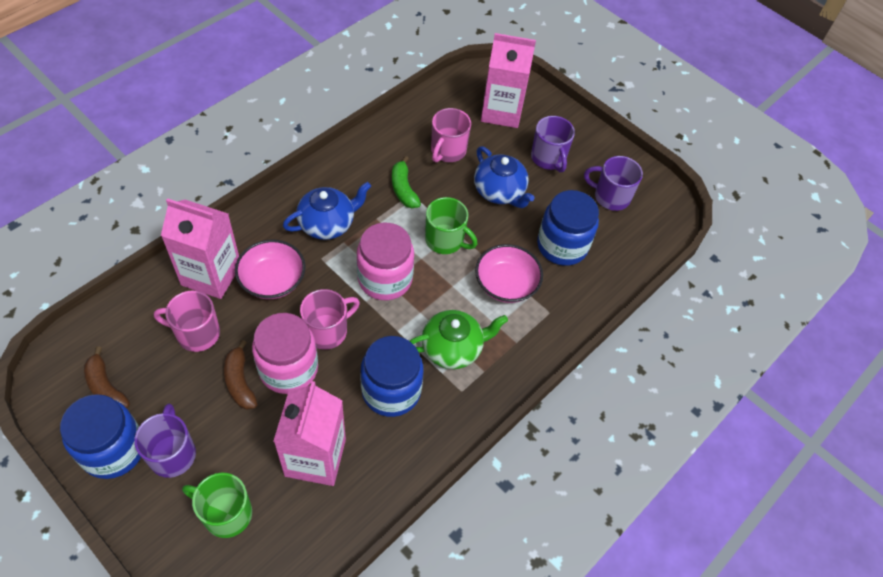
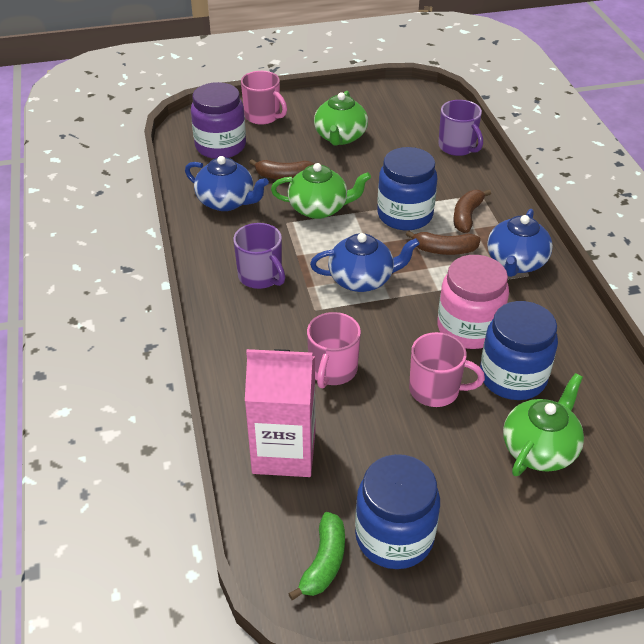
blue teapot: [283,182,371,240] [474,146,535,208] = 2 -> [185,156,269,211] [310,233,420,292] [487,209,553,277] = 3
brown banana: [84,346,130,408] [224,340,257,410] = 2 -> [249,159,315,180] [406,230,481,255] [453,190,491,233] = 3
green mug: [182,473,252,538] [425,197,478,254] = 2 -> none = 0
green teapot: [410,310,508,369] = 1 -> [271,163,371,219] [314,91,368,146] [503,373,584,476] = 3
pink bowl: [235,240,306,299] [475,244,543,303] = 2 -> none = 0
pink carton: [161,198,239,299] [274,381,346,486] [481,33,536,128] = 3 -> [245,349,315,477] = 1
pink jar: [252,313,318,394] [357,223,414,300] = 2 -> [437,255,509,349] = 1
purple jar: none = 0 -> [191,82,246,159] = 1
purple mug: [134,404,196,478] [531,116,575,172] [584,156,643,211] = 3 -> [233,223,285,289] [438,100,483,156] = 2

